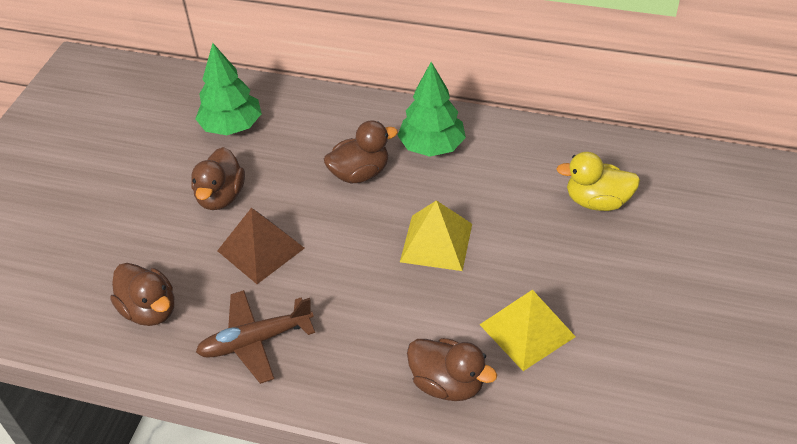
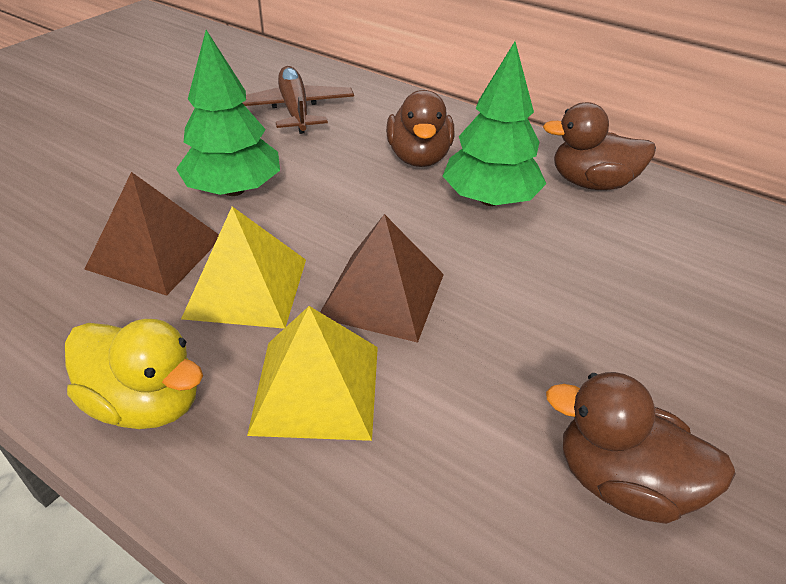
brown duck: [110,263,174,326] [191,147,245,210] [324,121,398,183] [407,338,497,401] = 4 -> [386,90,455,167] [543,102,656,190] [546,372,736,524] = 3
brown pyramid: [217,208,305,284] = 1 -> [84,172,219,296] [320,214,444,343] = 2

